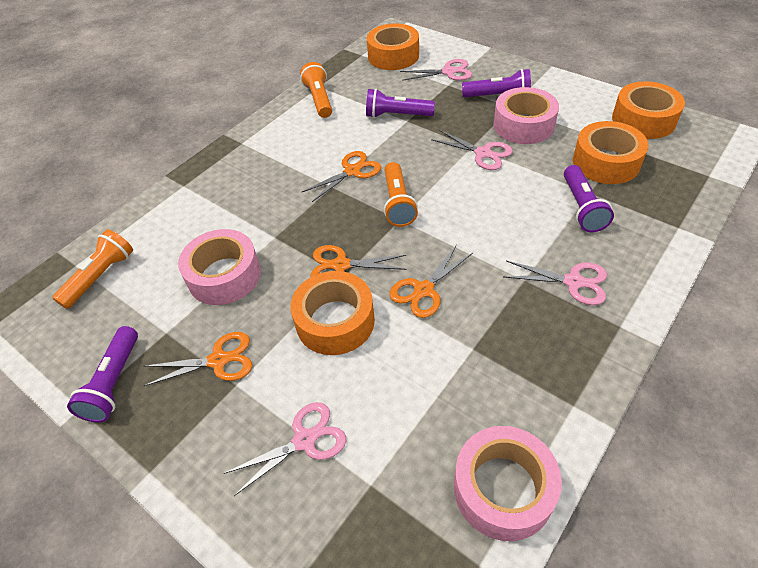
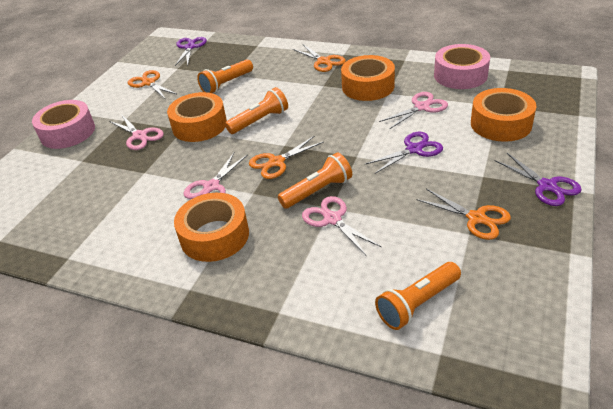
orange flashlight: [52,229,133,309] [300,62,332,118] [384,162,418,227] = 3 -> [197,59,253,93] [225,87,288,134] [278,152,352,209] [375,262,461,330] = 4
pink tape: [178,229,261,305] [454,426,562,541] [493,87,559,144] = 3 -> [32,100,95,149] [434,44,490,89] = 2
purple flashlight: [67,326,138,422] [366,88,435,118] [462,69,531,97] [564,165,614,232] = 4 -> none = 0
purple scissors: none = 0 -> [175,37,207,66] [365,132,443,174] [494,153,582,206] = 3

